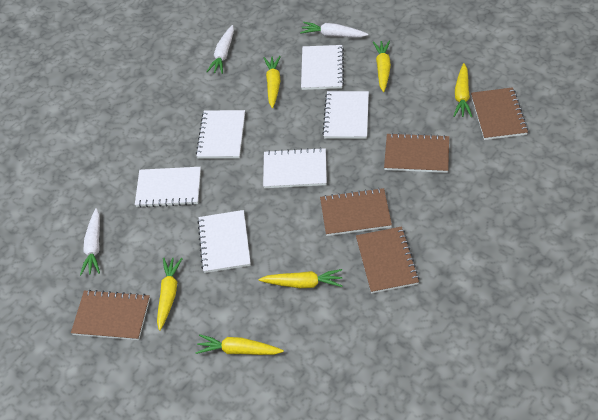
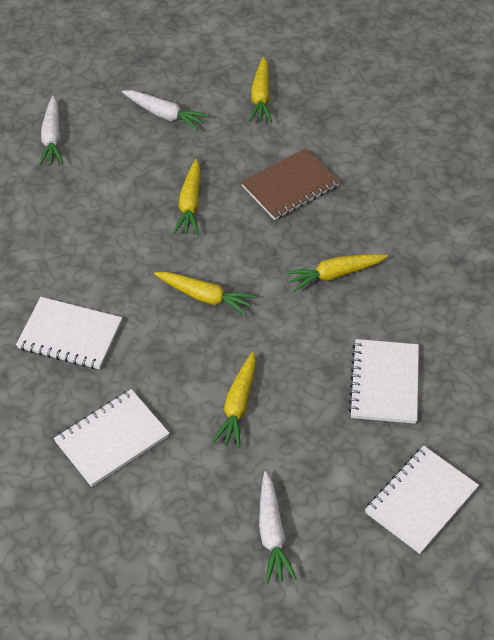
brown notebook: [71,290,150,340] [320,188,392,236] [356,226,419,293] [384,133,449,173] [471,87,528,140] = 5 -> [241,148,340,220] = 1
white notebook: [135,167,201,208] [196,110,245,159] [197,210,251,273] [263,147,327,188] [301,45,344,90] [322,91,369,139] = 6 -> [16,297,122,370] [54,389,170,487] [348,339,419,424] [365,446,479,554] = 4
yellow carrot: [157,258,183,331] [195,334,284,355] [259,269,342,288] [264,56,281,108] [373,41,391,92] [454,63,472,117] = 6 -> [154,272,256,315] [173,159,200,235] [212,351,256,448] [249,57,272,123] [286,254,388,291] = 5

